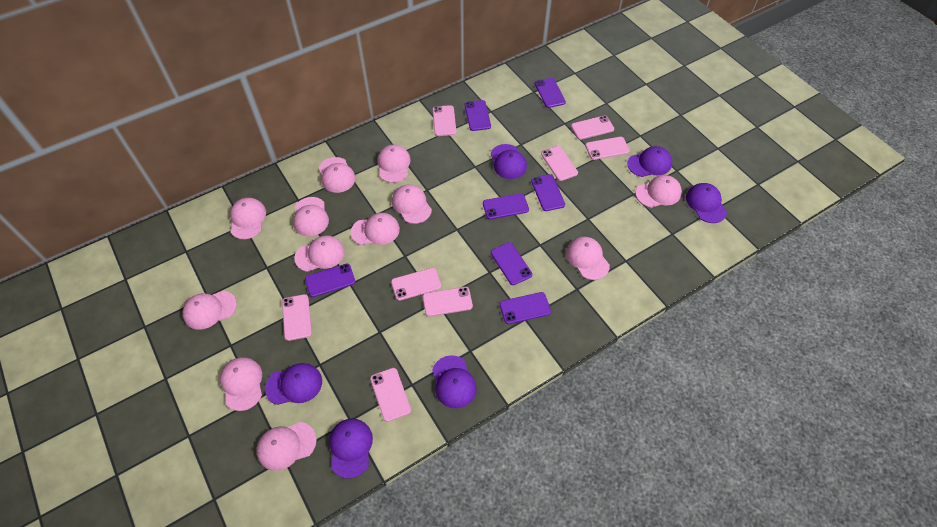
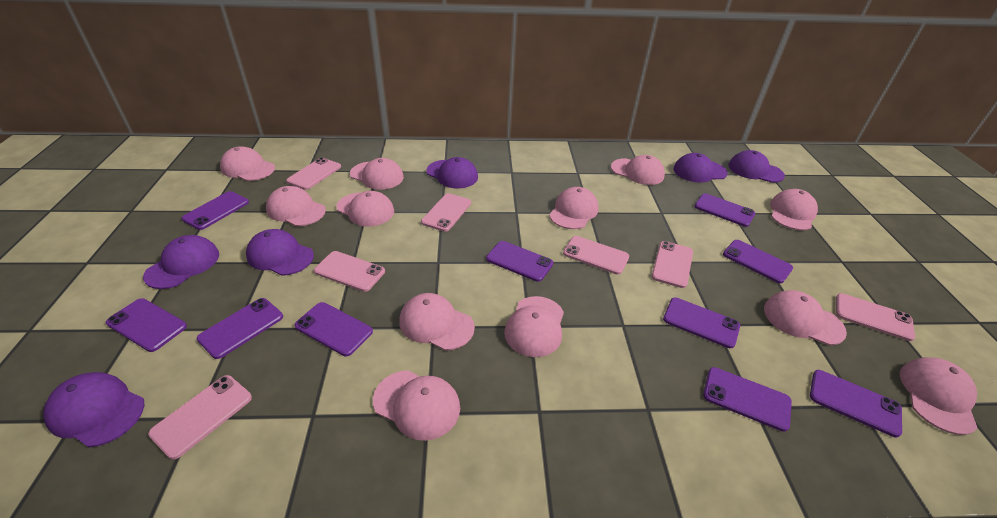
pink phone: [282,294,312,341] [370,368,411,422] [391,268,441,301] [423,287,473,317] [433,105,456,136] [541,146,578,181] [571,116,614,140] [585,137,630,160] = 8 -> [148,375,252,459] [286,157,341,190] [314,251,385,292] [421,193,471,232] [563,236,629,275] [652,241,693,288] [836,293,915,341] = 7
purple phone: [305,264,355,297] [465,100,491,131] [483,193,529,219] [491,242,532,285] [500,292,551,324] [531,174,565,211] [535,78,566,108] = 7 -> [106,298,187,352] [181,191,249,230] [197,298,283,359] [294,302,373,356] [486,241,553,282] [663,297,740,348] [694,193,755,227] [703,367,792,432] [723,240,793,284] [810,370,902,437] = 10

